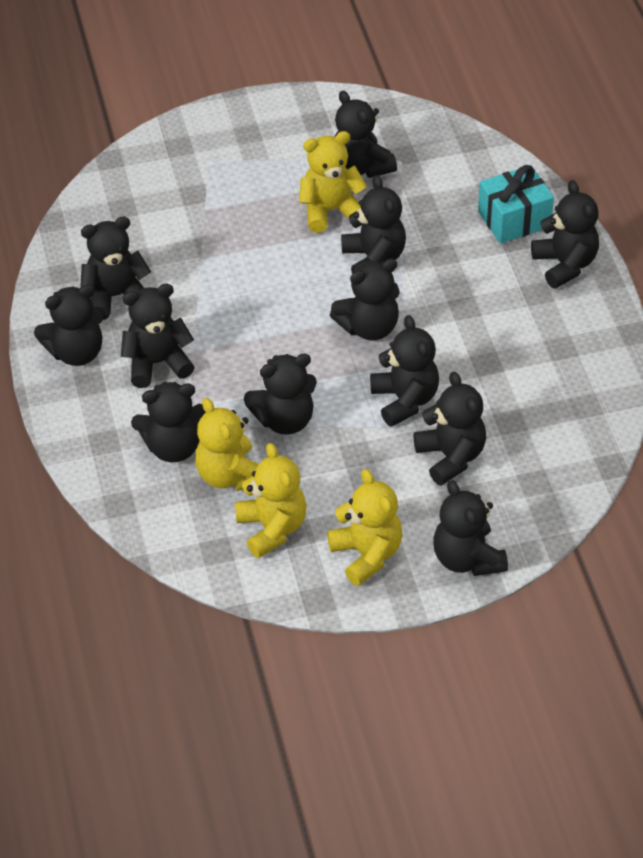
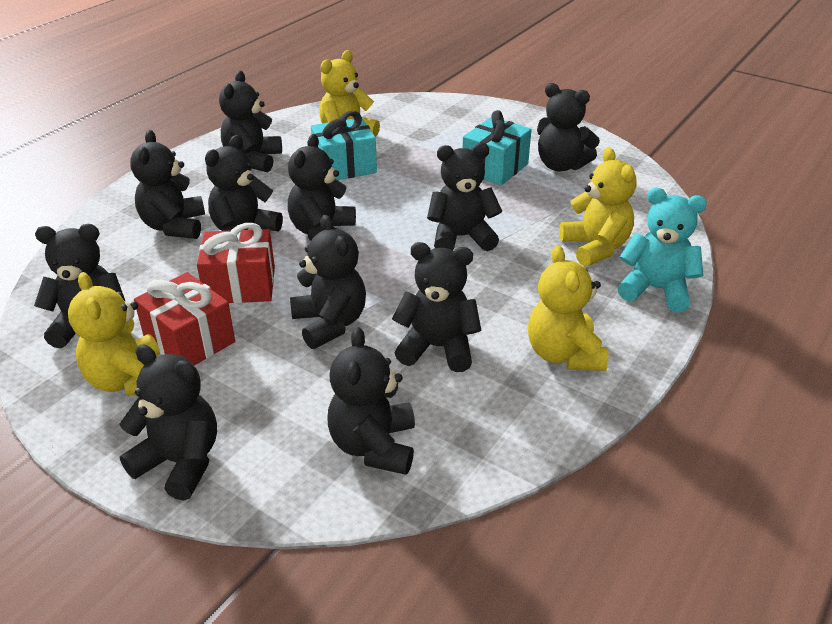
black teddy bear: [34,284,105,366] [80,216,151,320] [121,284,195,388] [131,382,206,462] [244,353,317,435] [330,259,400,341] [334,90,397,178] [341,175,406,274] [370,315,439,427] [413,372,486,486] [433,480,508,576] [531,180,599,289] = 12 -> [34,224,125,348] [119,344,217,500] [130,130,205,239] [205,135,283,231] [219,71,282,172] [288,134,356,241] [290,215,366,349] [327,327,415,475] [392,242,481,372] [427,143,502,251] [537,83,600,172] = 11
red gift: none = 0 -> [134,272,235,366] [197,223,275,303] = 2
turquoise gift: [478,165,554,244] = 1 -> [311,111,377,180] [462,110,531,185] = 2
turquoise teddy bear: none = 0 -> [618,188,707,312] = 1

